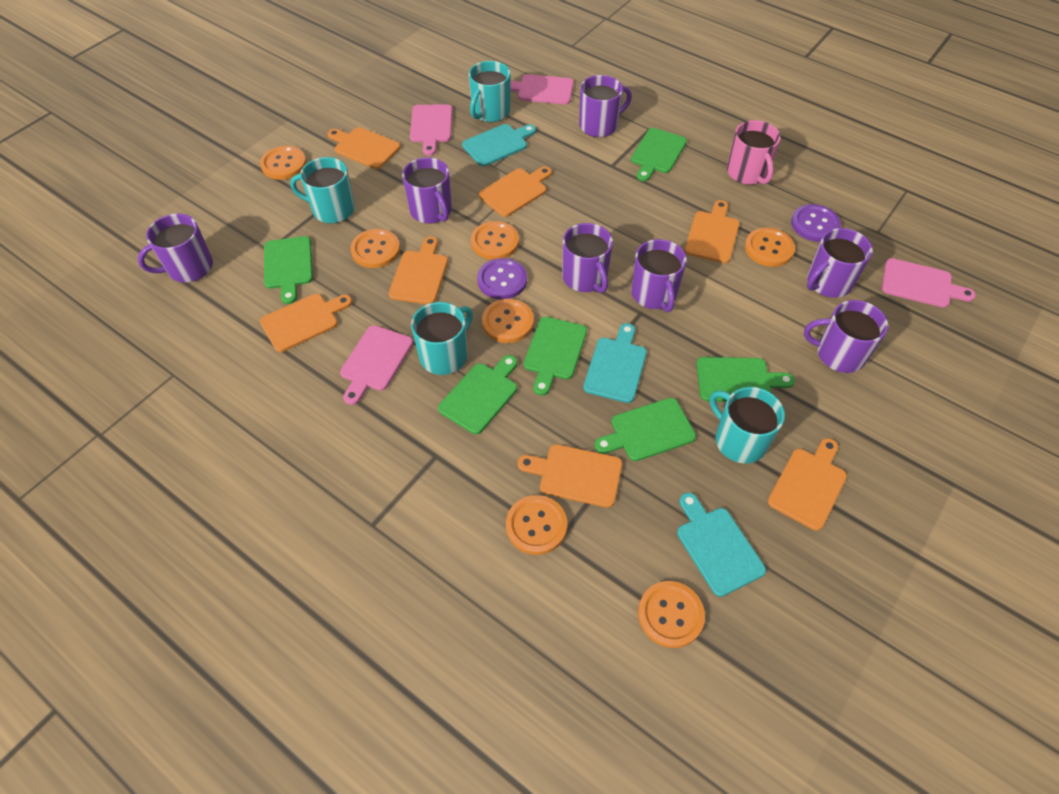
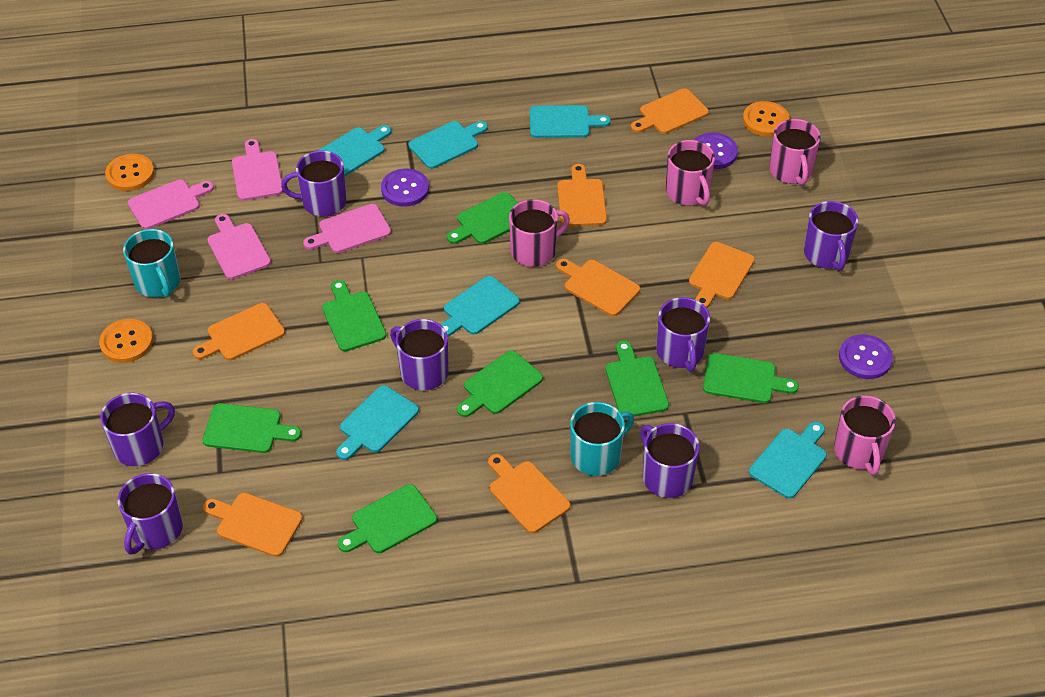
green cutting board: [264,236,313,304] [438,355,517,434] [524,317,587,396] [594,398,696,461] [631,128,687,181] [696,357,795,402] = 6 -> [202,403,301,453] [322,280,386,351] [338,484,437,553] [447,192,518,244] [457,350,543,417] [605,341,669,416] [703,353,799,403] = 7
orange button: [260,146,306,180] [351,229,400,268] [471,221,519,260] [482,299,534,343] [506,495,567,555] [638,581,705,648] [745,228,795,267] = 7 -> [99,319,153,363] [105,154,154,191] [743,101,790,137] = 3
pink mug: [727,120,781,185] = 1 -> [509,199,570,267] [666,140,715,206] [769,119,821,185] [834,396,896,475] = 4
purple button: [477,258,527,299] [791,204,841,242] = 2 -> [381,169,429,207] [694,132,738,169] [839,334,893,379] = 3
turquoise cutting board: [462,124,536,166] [583,323,647,403] [677,493,766,597] = 3 -> [318,125,391,176] [336,385,419,460] [408,121,488,169] [440,276,520,337] [530,105,611,138] [749,422,827,499] = 6
turquoise mug: [290,157,355,223] [411,302,473,375] [469,61,511,122] [710,387,785,464] = 4 -> [123,229,180,297] [570,402,634,476] = 2

